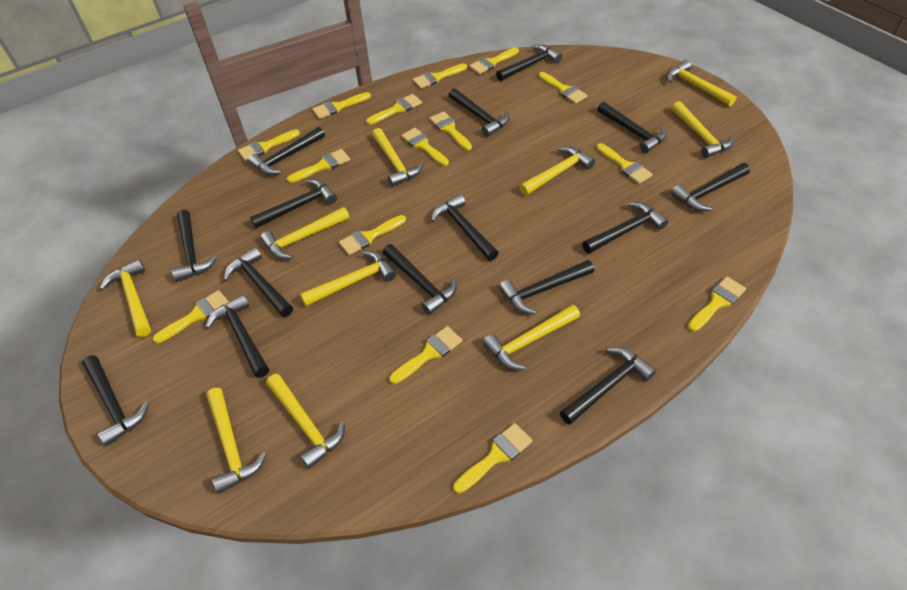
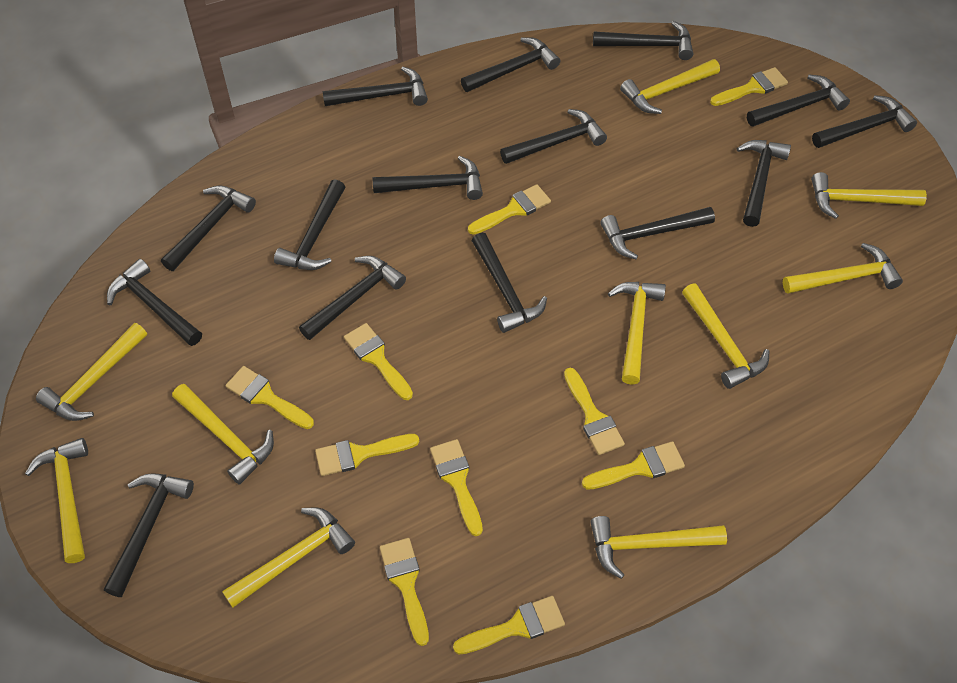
yellow brush: [153,290,229,343] [238,129,300,161] [287,149,350,183] [312,92,371,119] [339,215,406,255] [366,94,422,125] [389,326,462,384] [401,128,449,166] [413,64,467,89] [429,112,472,151] [453,423,533,494] [469,47,519,74] [539,72,587,104] [596,143,653,184] [687,277,746,332] = 15 -> [226,366,314,429] [315,434,419,476] [344,323,413,400] [380,538,429,646] [430,439,483,536] [453,596,565,654] [468,184,551,235] [564,368,625,455] [582,441,685,490] [710,67,788,106] = 10

